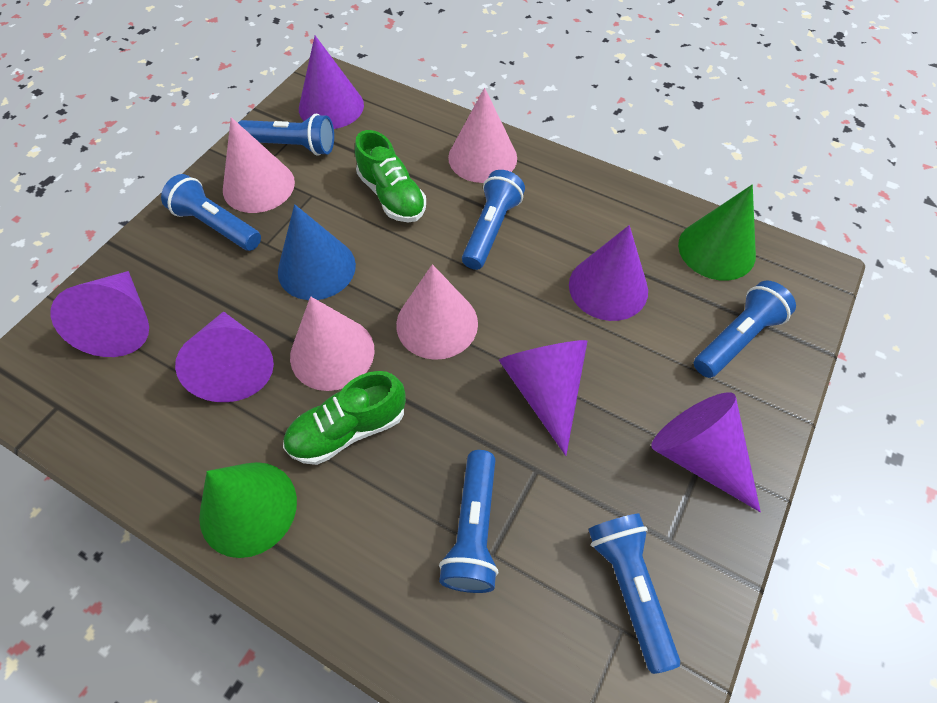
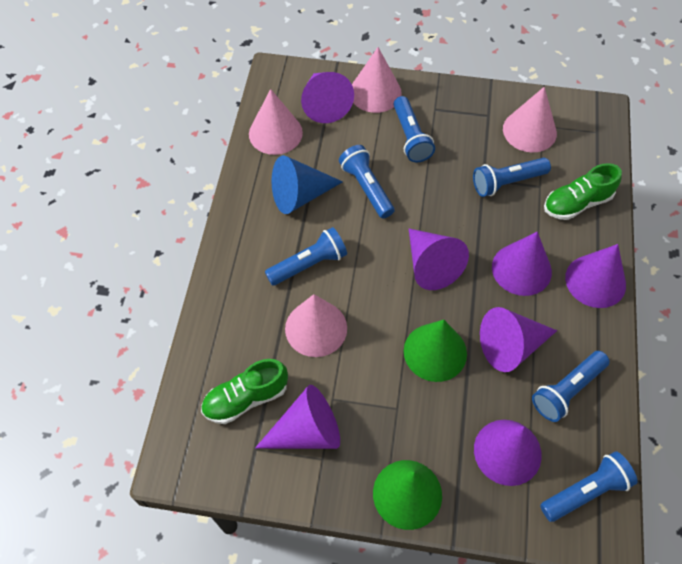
purple cone: [51,271,149,357] [175,311,274,402] [299,36,364,129] [499,340,587,456] [569,225,648,321] [651,392,761,512] = 6 -> [255,385,340,449] [301,72,354,123] [409,229,469,290] [474,420,542,486] [480,307,557,372] [492,232,552,296] [565,244,626,308] = 7

